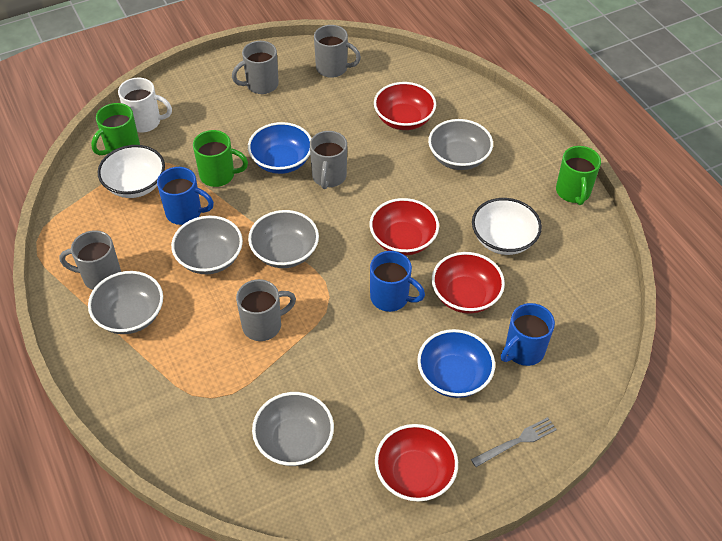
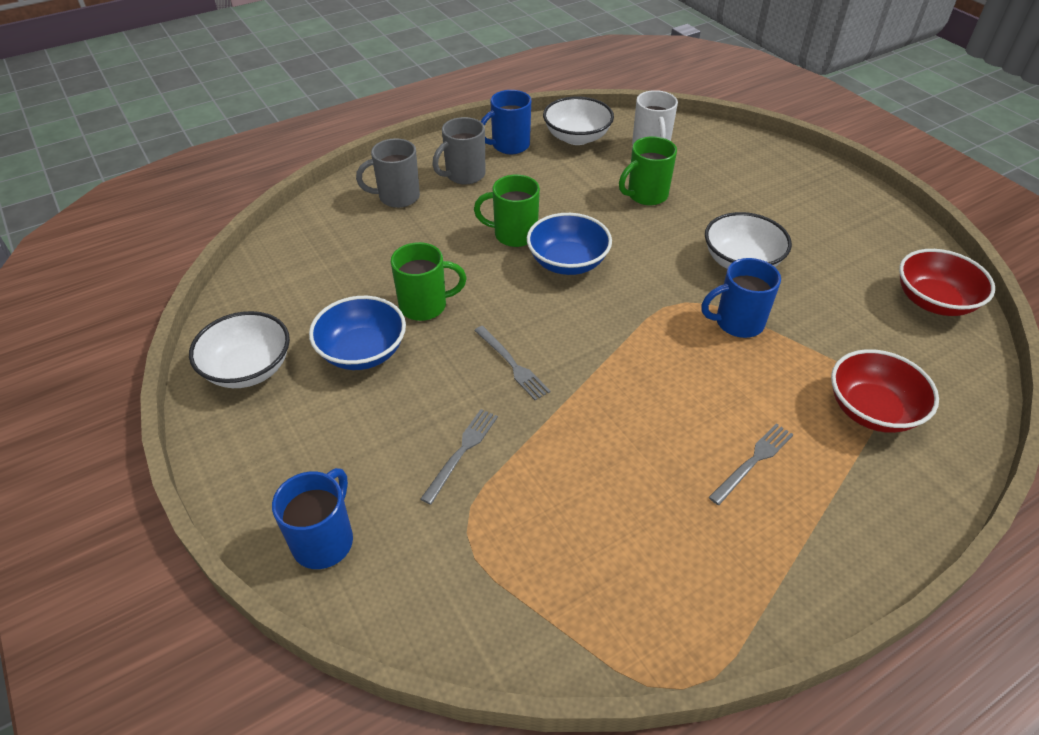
grey bowl: [88,271,163,334] [171,216,243,274] [248,210,319,268] [252,392,334,466] [428,119,493,170] = 5 -> none = 0
grey fork: [471,417,557,467] = 1 -> [421,409,498,505] [474,326,550,400] [708,423,794,505] = 3
grey mug: [59,230,121,290] [232,41,279,94] [236,279,296,341] [310,131,347,189] [314,25,361,78] = 5 -> [356,138,420,208] [432,117,486,185] = 2
red bowl: [370,198,439,255] [374,82,436,130] [375,424,458,502] [432,252,505,314] = 4 -> [831,349,939,433] [899,249,995,316] = 2
white bowl: [98,145,165,198] [472,198,542,255] = 2 -> [189,311,290,388] [543,96,614,145] [705,212,792,269] = 3

